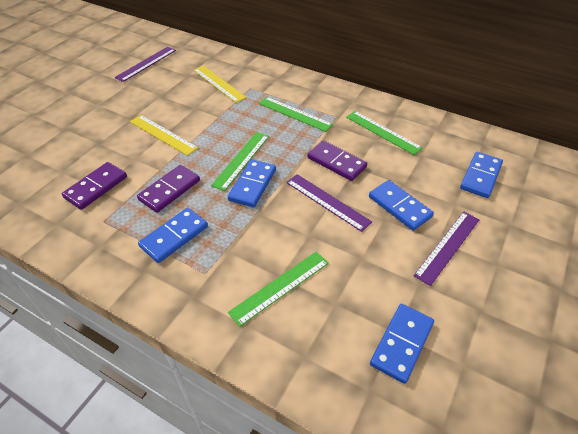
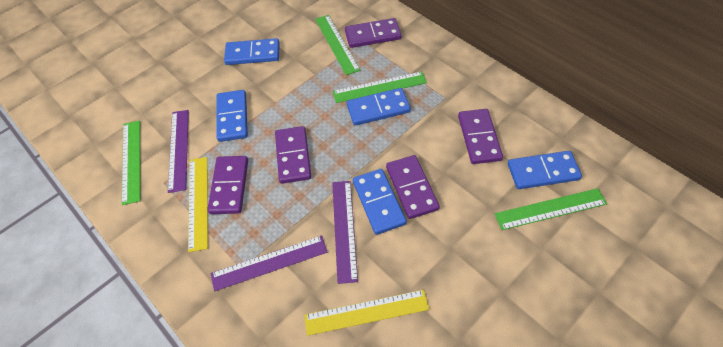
purple domino: [62,162,127,210] [137,165,200,213] [307,140,367,181] = 3 -> [207,156,248,214] [275,126,311,184] [345,18,401,48] [386,155,440,219] [458,109,503,164] = 5

